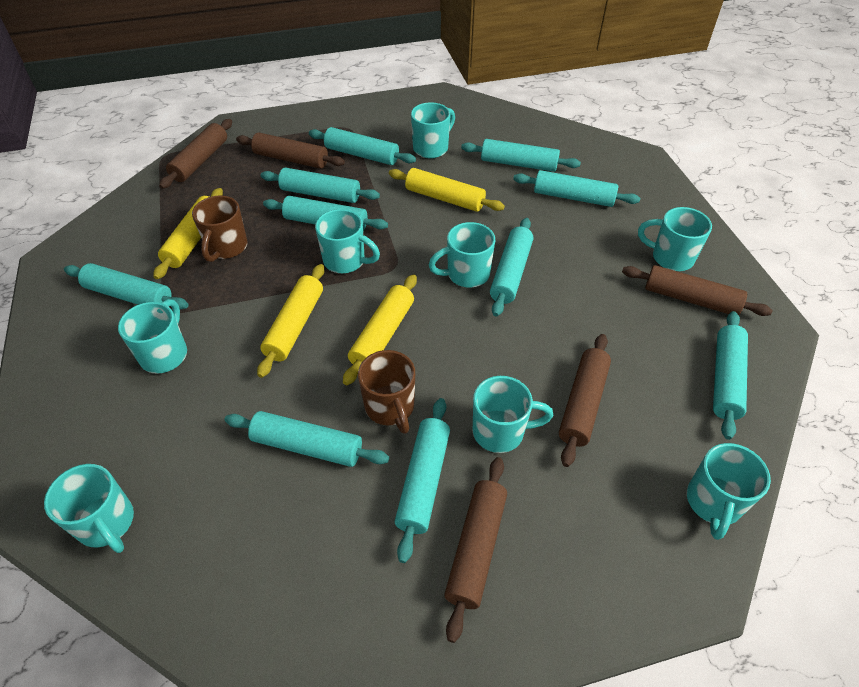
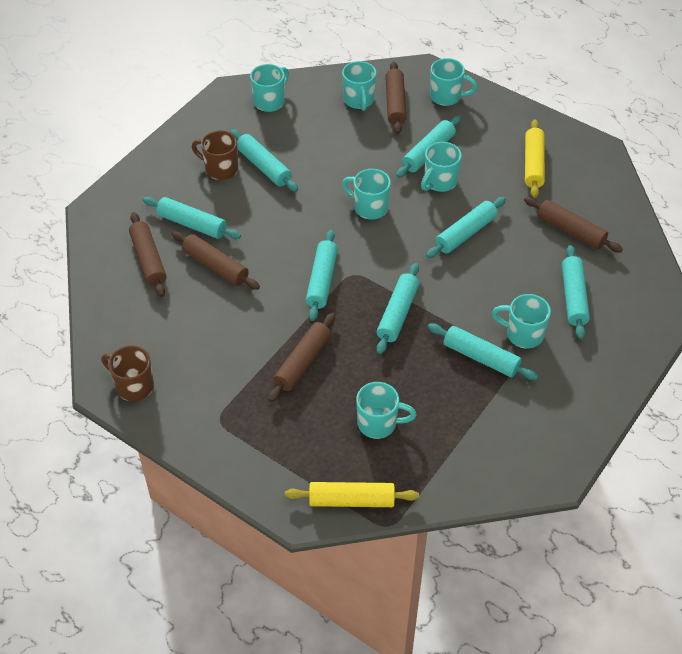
turquoise mug: [44,464,134,553] [118,299,187,374] [315,209,380,273] [411,102,455,158] [429,222,495,287] [473,376,554,453] [638,207,712,271] [687,443,771,540] = 8 -> [250,64,289,112] [342,61,376,111] [342,169,391,220] [356,382,416,439] [421,142,462,192] [430,58,478,106] [492,294,551,348] = 7
turquoise rolling pin: [64,263,189,310] [224,411,389,467] [261,168,380,203] [263,196,388,231] [309,127,416,165] [395,398,450,563] [461,139,581,172] [490,218,533,317] [513,170,640,207] [713,311,748,440] = 10 -> [143,197,241,239] [230,129,298,192] [306,230,338,321] [377,263,419,354] [396,116,461,178] [426,197,506,258] [428,323,539,380] [562,245,590,339] = 8
yellow rolling pin: [153,188,223,279] [257,264,325,378] [343,274,417,385] [389,168,505,212] = 4 -> [285,482,419,507] [525,119,545,198] = 2

